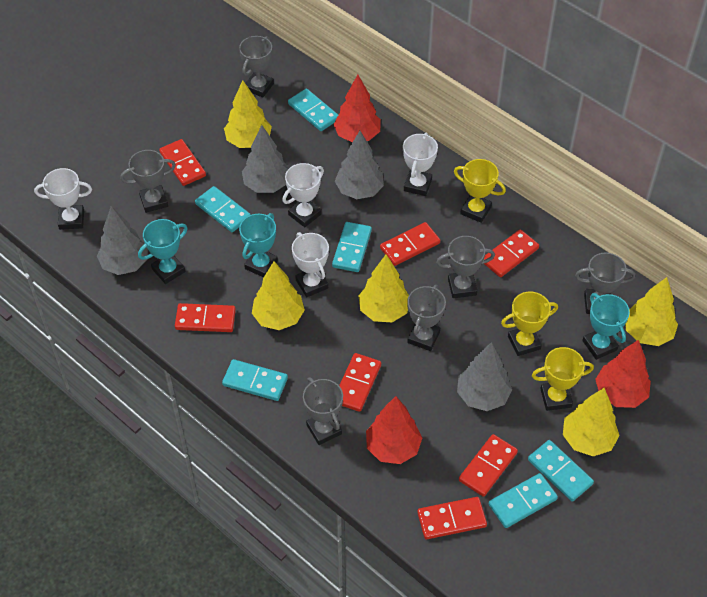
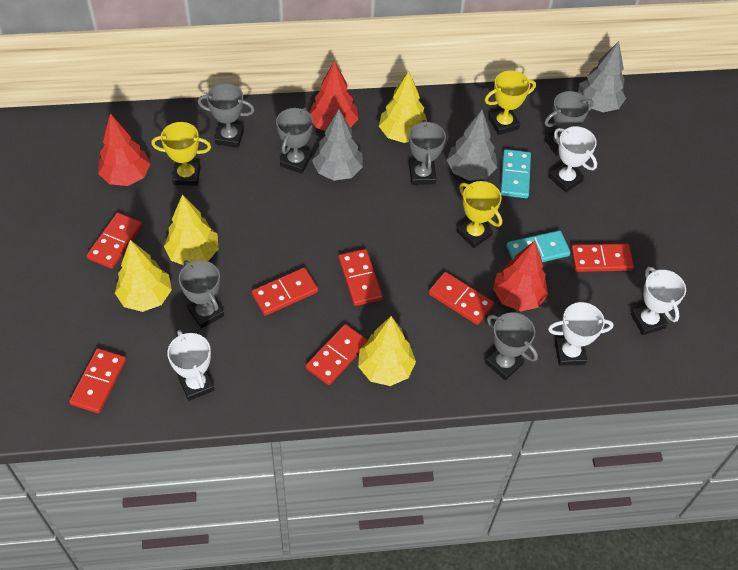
grey tree: [97,206,148,275] [242,125,289,193] [335,131,384,199] [457,342,512,411] = 4 -> [312,109,363,181] [447,110,497,181] [578,41,626,112] = 3
turquoise domino: [195,186,251,232] [222,359,288,401] [288,89,338,131] [332,222,372,272] [489,473,558,528] [528,440,594,501] = 6 -> [500,149,531,198] [506,230,571,262] = 2
turquoise trophy: [138,219,188,284] [239,213,278,277] [582,293,630,360] = 3 -> none = 0
yellow tree: [224,80,272,148] [252,261,305,330] [358,254,409,322] [563,388,620,456] [625,277,678,346] = 5 -> [115,240,172,312] [164,195,219,265] [358,316,416,386] [379,71,427,143] = 4

